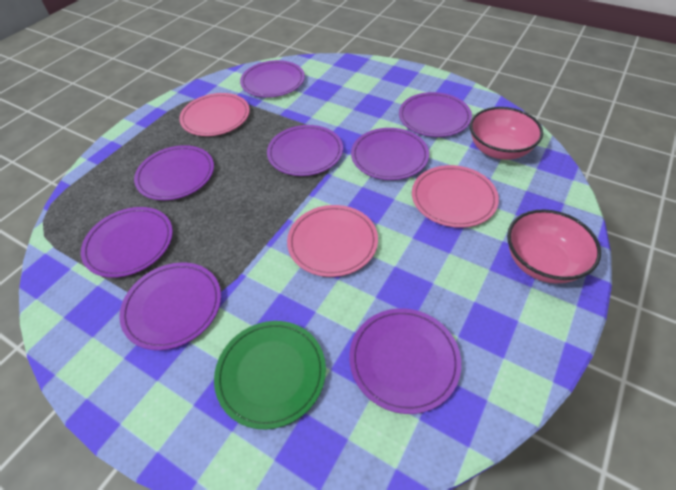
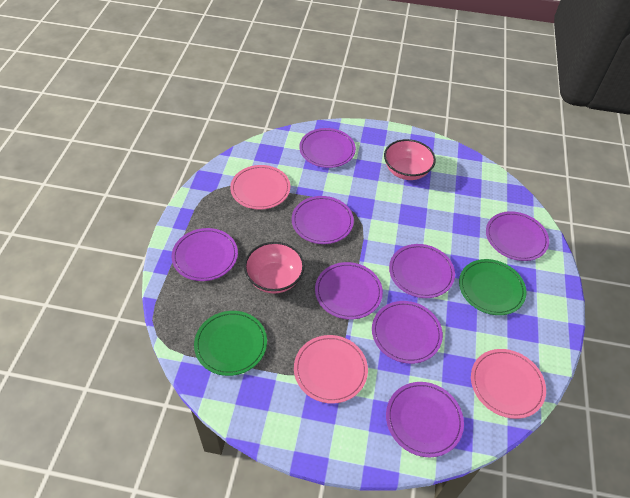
green plate: [214,321,326,429] = 1 -> [194,311,267,376] [459,259,527,315] = 2

